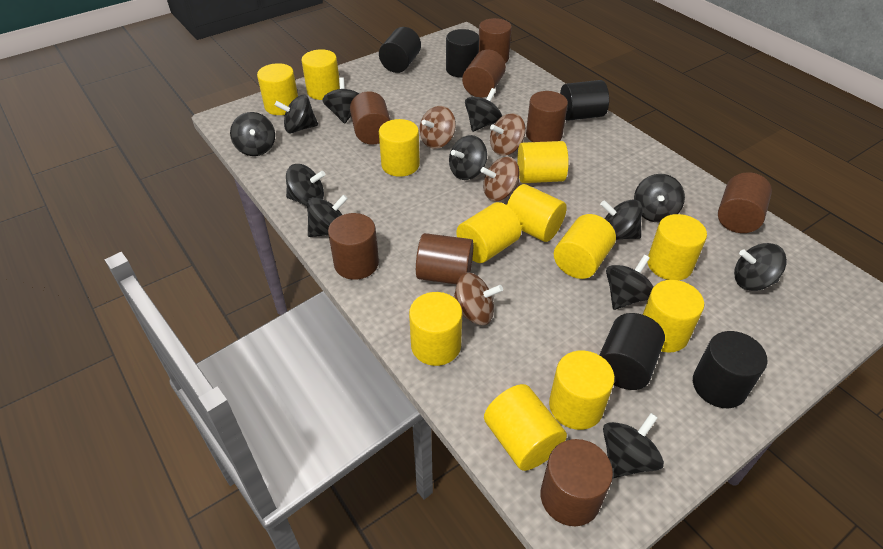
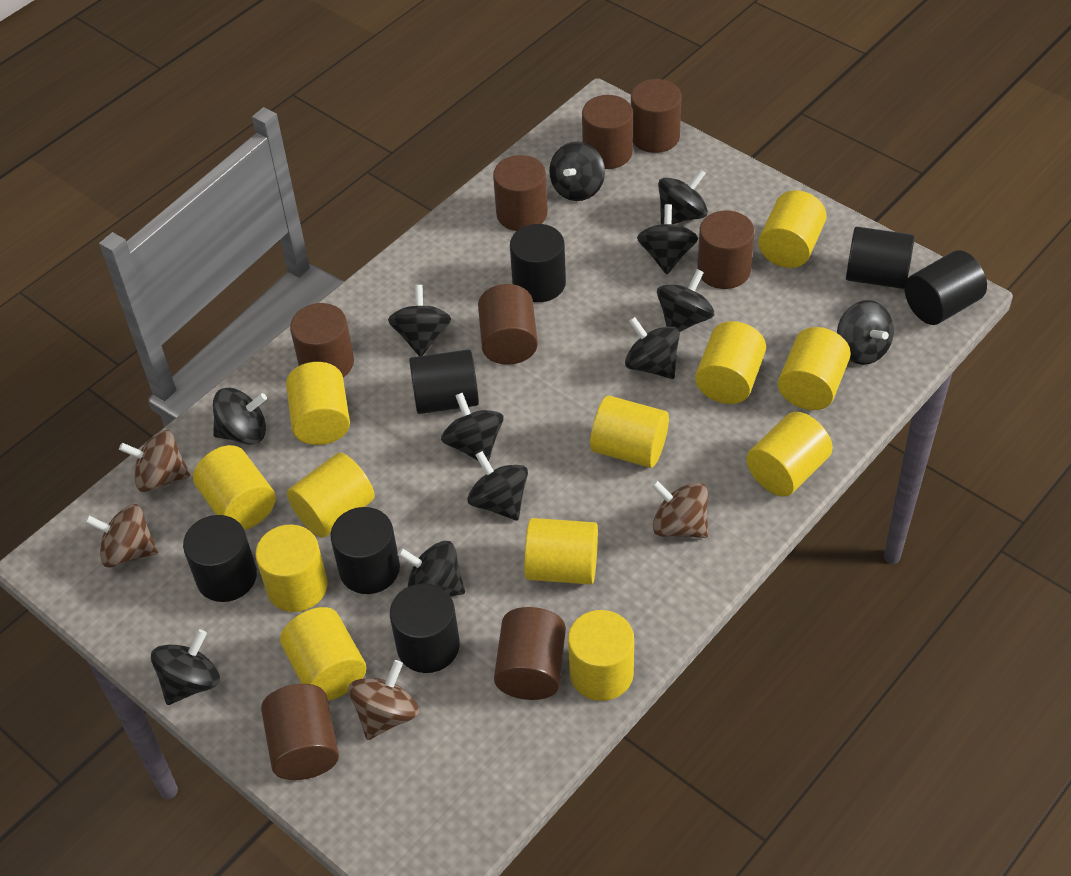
black cylinder: [379,27,421,73] [446,29,479,78] [560,80,609,121] [599,313,665,390] [693,331,768,408] = 5 -> [183,515,257,602] [330,507,400,594] [390,583,460,673] [409,349,479,414] [510,224,566,302] [846,227,914,289] [905,250,987,325] = 7

